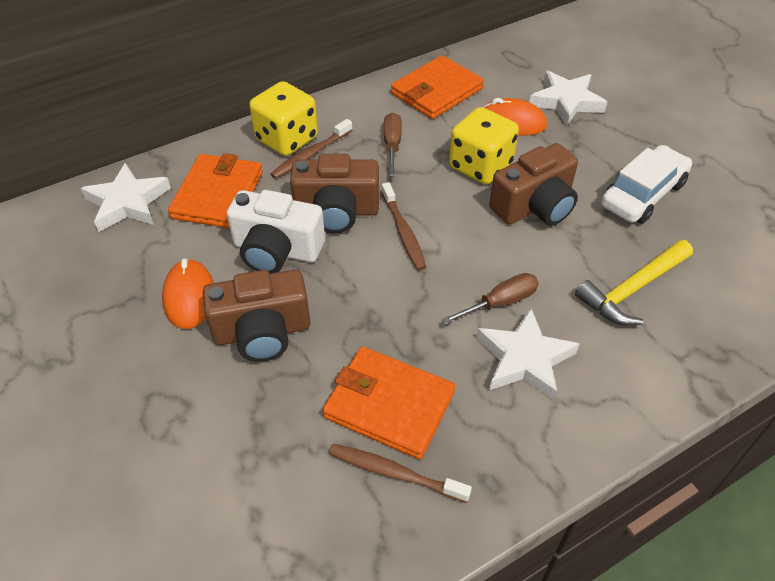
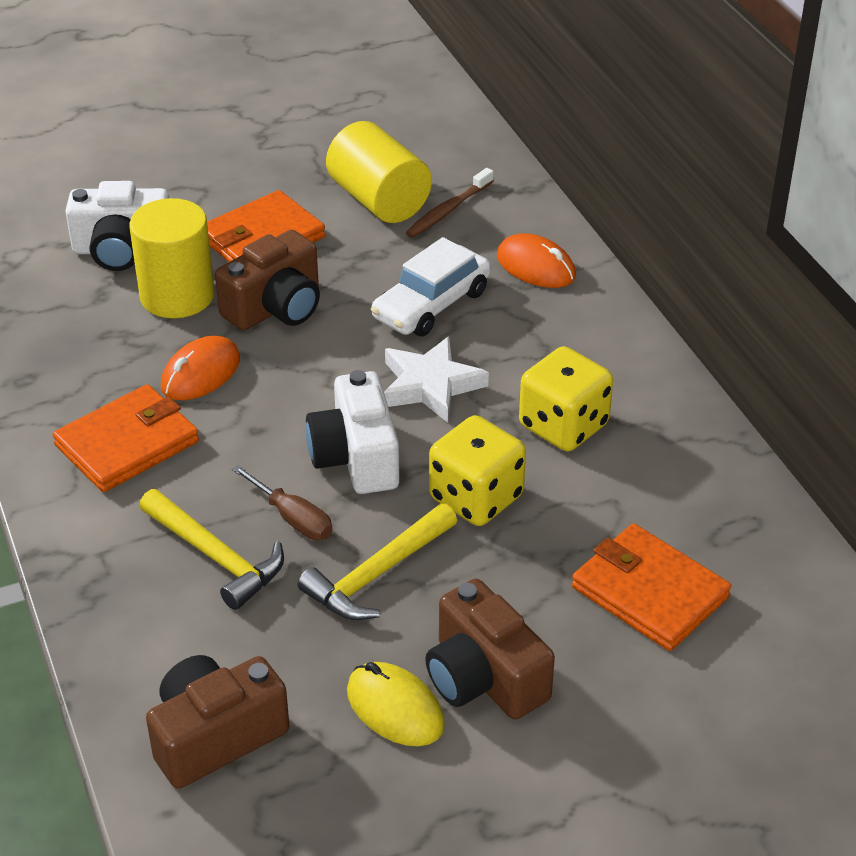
brown screwdriver: [384,113,402,176] [442,273,539,325] = 2 -> [232,465,332,540] = 1
brown toothbrush: [270,119,352,179] [329,444,472,503] [382,182,426,270] = 3 -> [406,168,494,238] = 1
white camera: [227,190,325,274] = 1 -> [65,181,169,271] [306,370,400,494] = 2
white star: [81,163,171,232] [476,308,580,401] [529,71,608,126] = 3 -> [384,336,489,423] = 1
yellow cylinder: none = 0 -> [129,198,215,318] [326,121,432,223] = 2
yellow hammer: [575,240,693,325] = 1 -> [139,489,284,610] [298,503,457,620] = 2
yellow mouse: none = 0 -> [347,662,445,746] = 1

